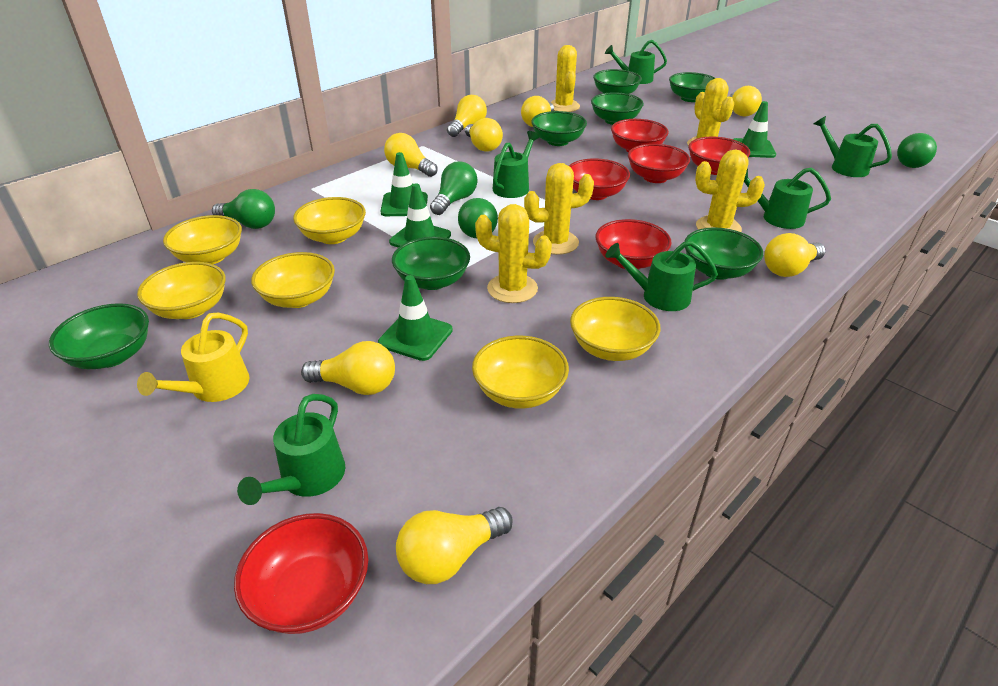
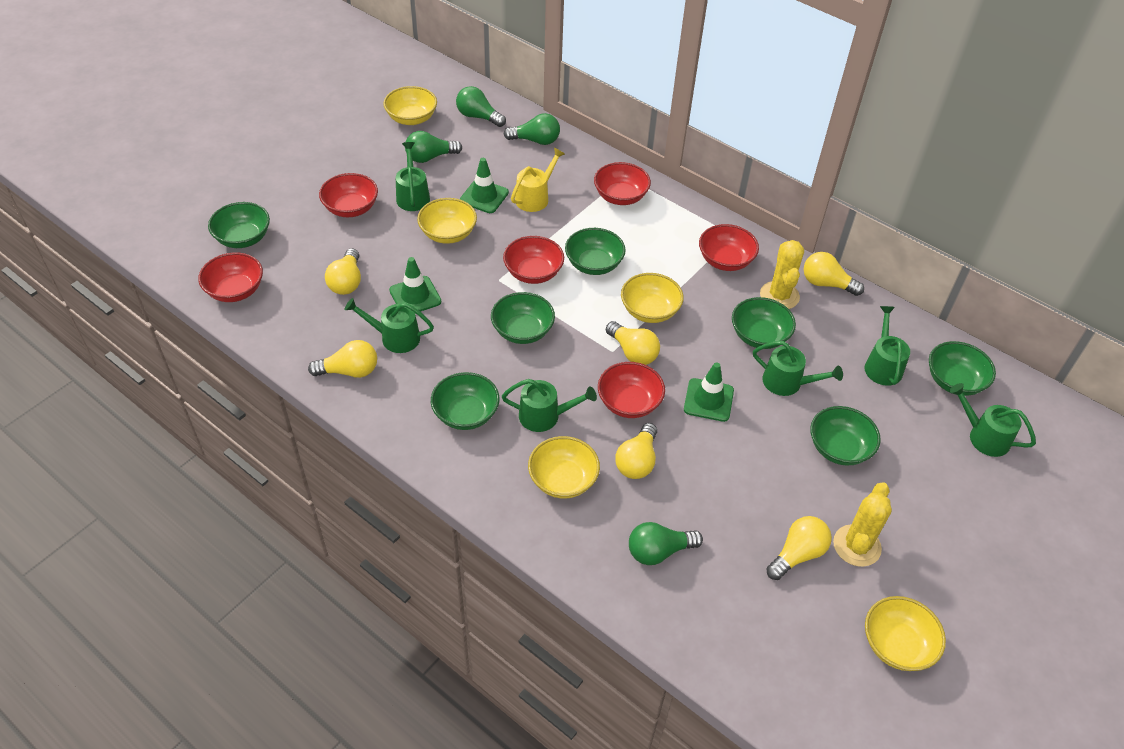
green traffic cone: [378,275,453,361] [380,152,428,216] [389,183,451,248] [733,101,776,158] = 4 -> [389,257,441,312] [460,158,509,213] [684,362,734,422] = 3
yellow bowl: [137,262,226,319] [163,215,242,264] [251,252,335,308] [293,197,366,244] [472,335,569,409] [570,297,660,361] = 6 -> [383,86,437,125] [417,198,477,244] [528,436,600,498] [621,273,684,323] [865,596,946,671] = 5
yellow cactus: [475,204,552,303] [524,163,594,255] [550,45,580,112] [687,78,734,146] [695,150,765,232] = 5 -> [760,240,804,309] [833,482,892,567] = 2
yellow light bulb: [301,341,395,395] [384,133,438,177] [396,507,513,584] [447,95,487,137] [465,118,503,152] [521,96,554,127] [730,86,762,117] [764,233,826,277] = 8 -> [308,340,377,378] [325,248,361,295] [606,321,660,365] [615,423,657,479] [766,516,832,580] [804,252,864,296] = 6

